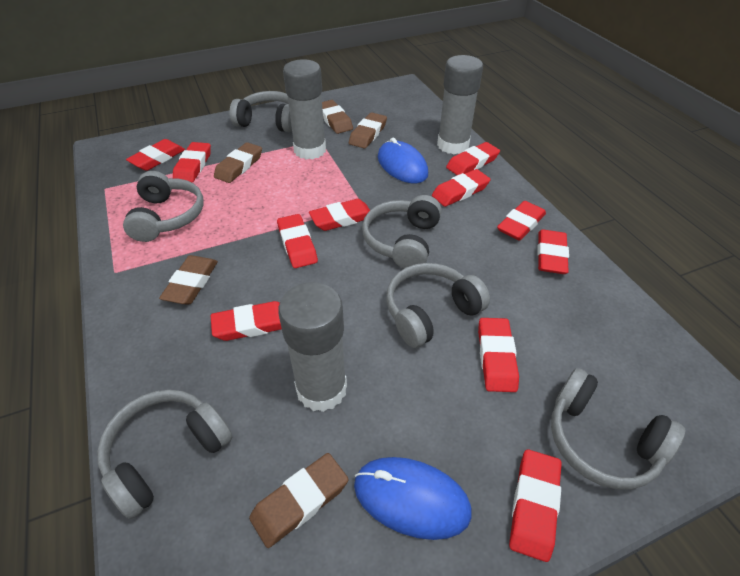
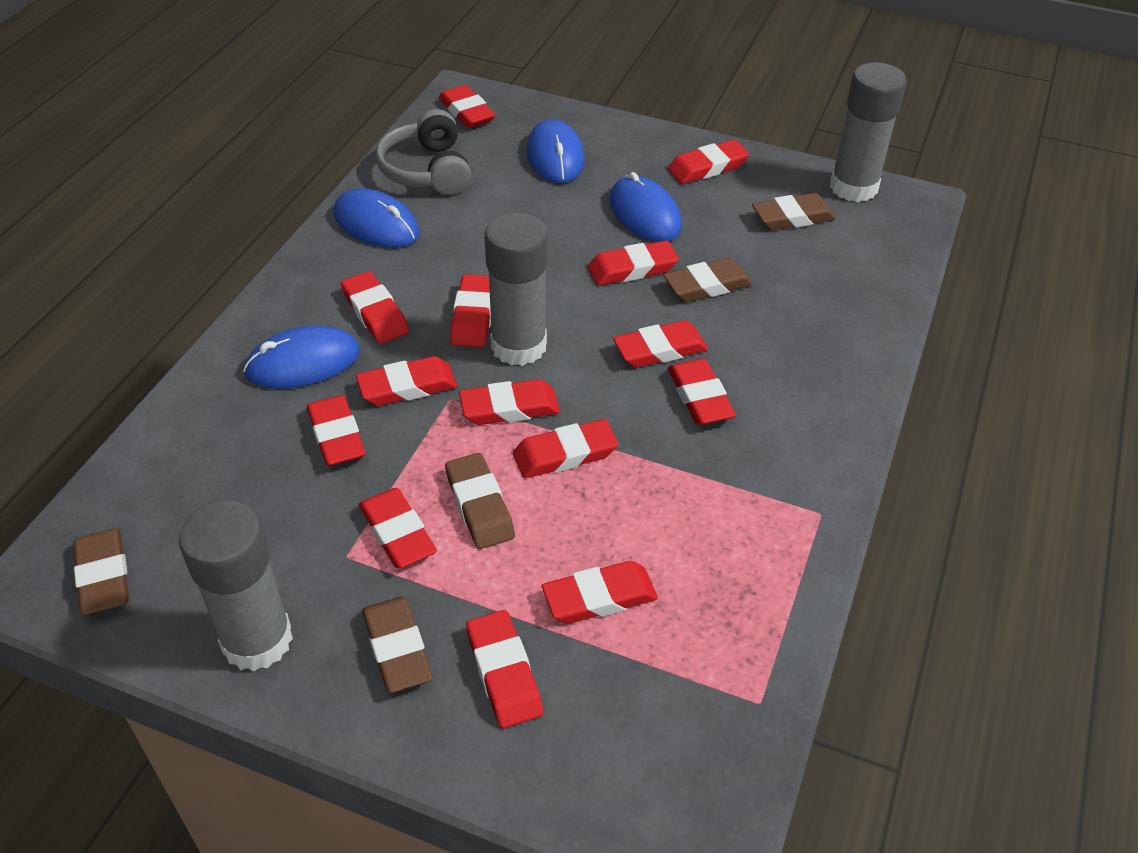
blue mouse: [354,457,472,540] [378,138,428,184] = 2 -> [243,325,360,389] [333,188,420,248] [527,119,585,183] [609,172,682,242] = 4
grey headphones: [97,390,232,519] [123,171,204,242] [230,91,292,132] [362,195,442,269] [386,263,490,348] [551,368,685,490] = 6 -> [376,109,471,195] = 1
red eraser: [126,139,185,171] [173,142,211,182] [210,301,282,341] [277,214,318,268] [309,199,370,231] [432,169,491,207] [446,142,500,175] [478,318,519,392] [497,201,546,240] [509,449,562,562] [537,230,569,274] = 11 -> [307,395,366,466] [341,271,409,344] [356,356,457,406] [359,488,437,568] [439,85,496,128] [450,274,491,347] [459,379,560,425] [466,610,543,728] [513,419,618,478] [542,561,658,624] [588,240,678,286] [613,320,708,368] [668,140,749,184] [668,359,736,425] = 14

